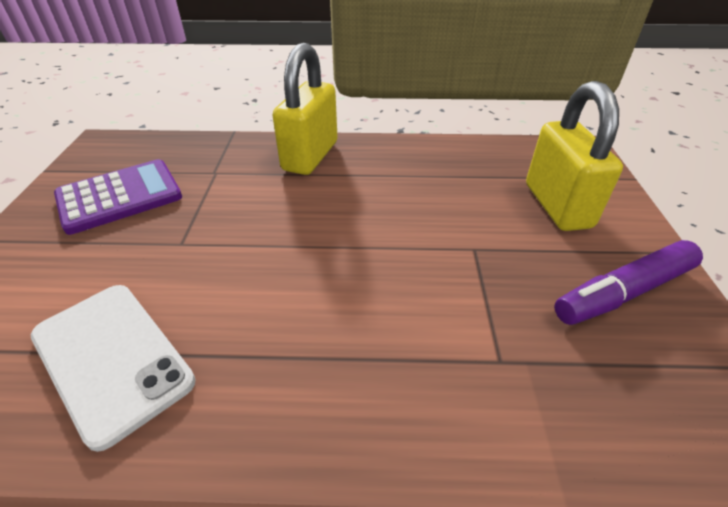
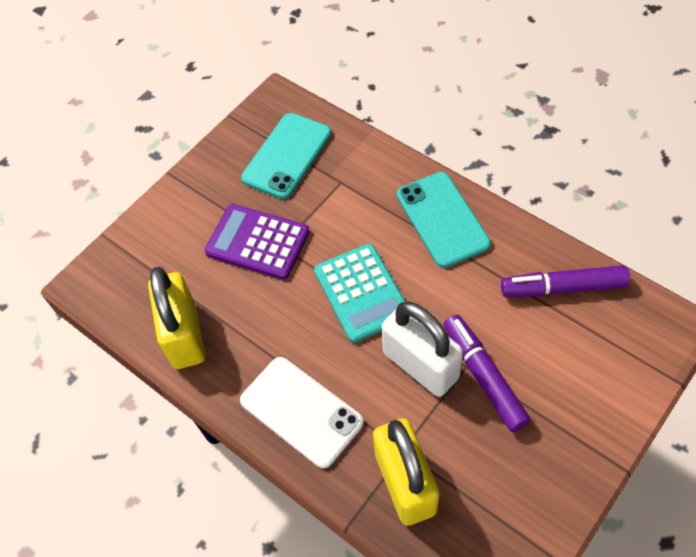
purple marker: [554,240,703,325] = 1 -> [443,315,531,432] [501,265,630,297] = 2
turquoise calculator: none = 0 -> [314,243,406,343] = 1
turquoise phone: none = 0 -> [241,113,331,199] [397,172,491,268] = 2
white padlock: none = 0 -> [382,301,463,397] = 1

